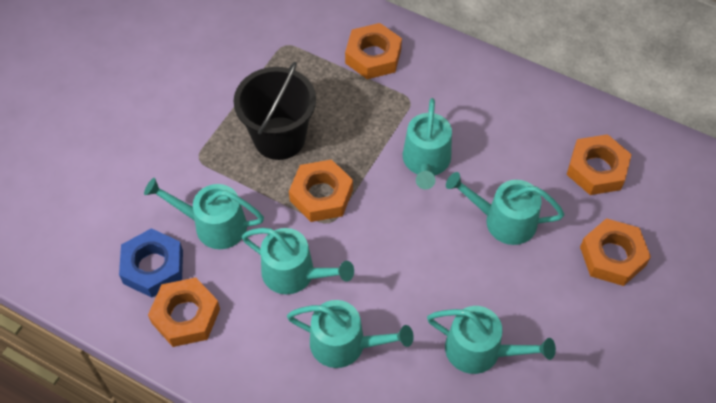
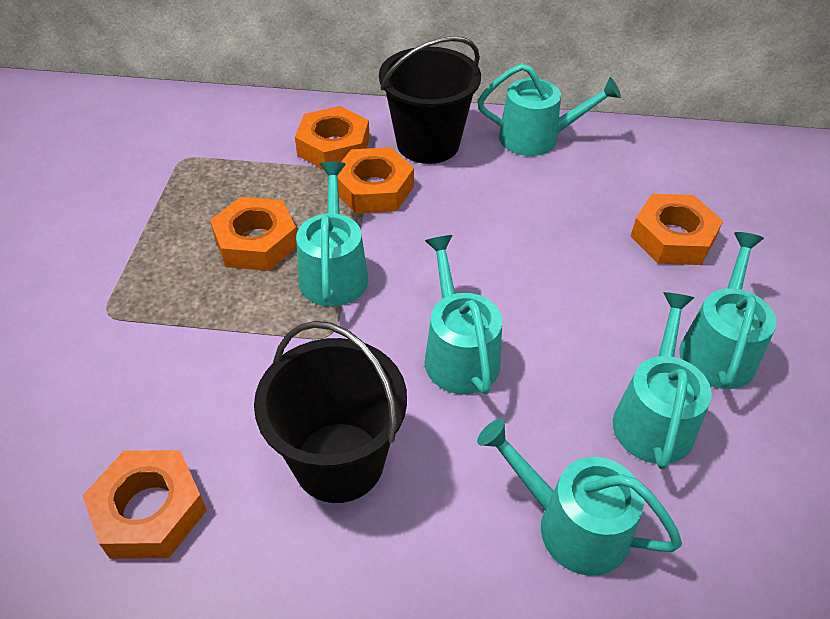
black bucket: [234,62,316,160] = 1 -> [254,321,407,503] [379,36,481,164] = 2
blue nut: [119,228,183,298] = 1 -> none = 0

